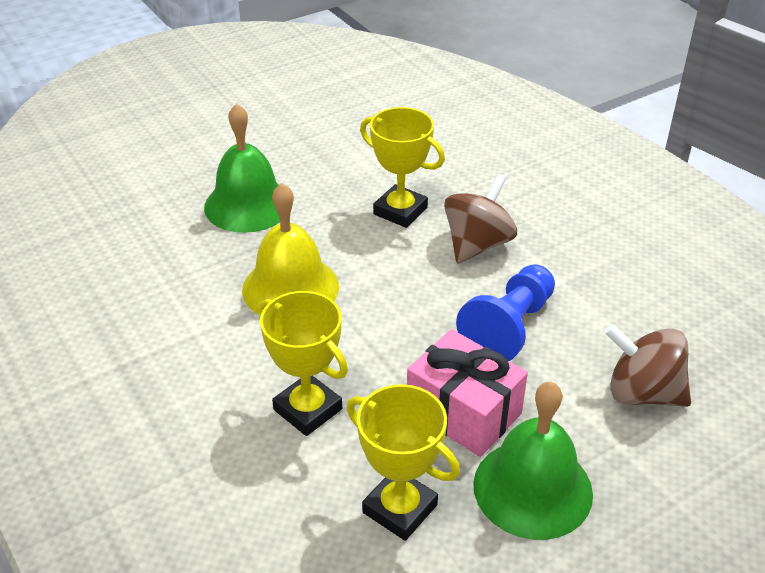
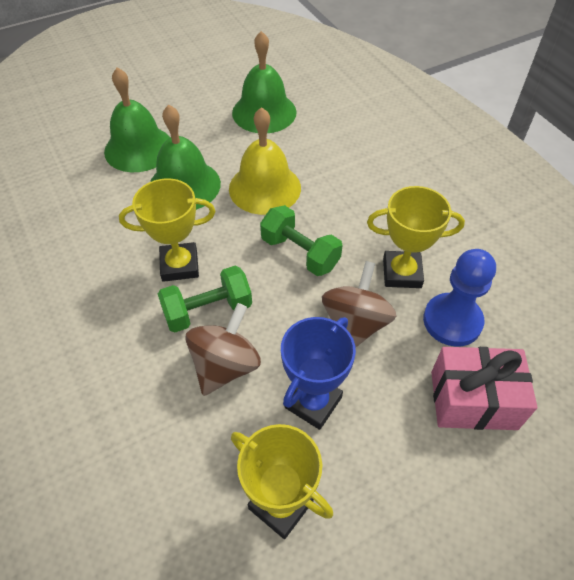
blue trophy: none = 0 -> [281,317,356,430] = 1
green bell: [204,103,280,233] [473,381,593,540] = 2 -> [104,67,170,172] [150,105,221,210] [232,31,297,133] = 3
green dumbbell: none = 0 -> [158,266,252,333] [260,205,343,276] = 2

